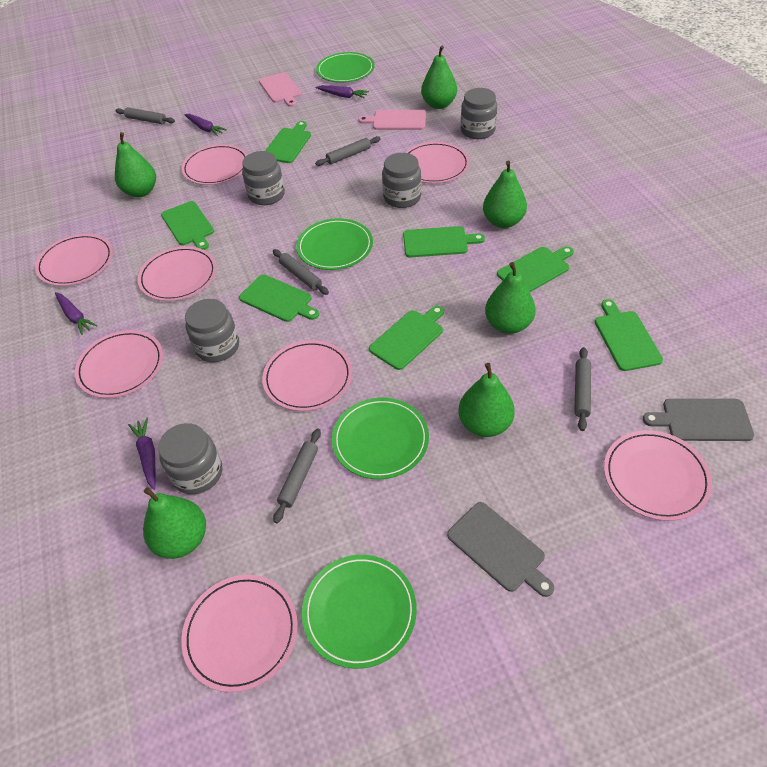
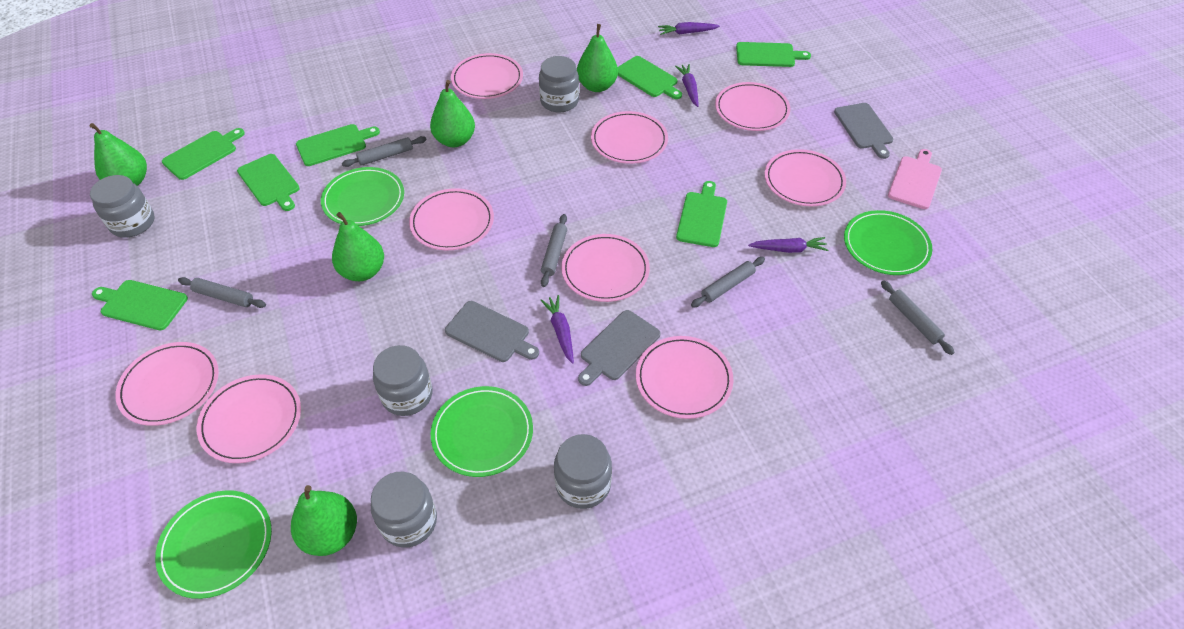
green pear: [115,132,156,197] [143,487,206,559] [421,46,457,109] [458,363,515,437] [483,161,527,228] [485,262,536,334] = 6 -> [90,123,147,186] [291,485,357,556] [332,212,384,281] [430,80,475,147] [577,24,618,92] = 5
grey cutting board: [447,502,554,597] [643,399,754,441] = 2 -> [445,301,539,362] [578,310,661,386] [834,103,893,159] = 3
pink cutting board: [259,72,301,107] [359,110,426,130] = 2 -> [888,149,942,209] = 1
pink plate: [35,234,113,286] [75,330,163,398] [138,246,217,301] [181,144,248,185] [181,575,298,692] [262,340,352,411] [405,142,470,184] [604,430,712,521] = 8 -> [115,342,219,426] [197,374,301,463] [409,188,494,250] [451,53,523,99] [561,234,650,302] [591,111,668,164] [636,336,733,419] [715,82,791,131] [765,149,846,206] = 9

